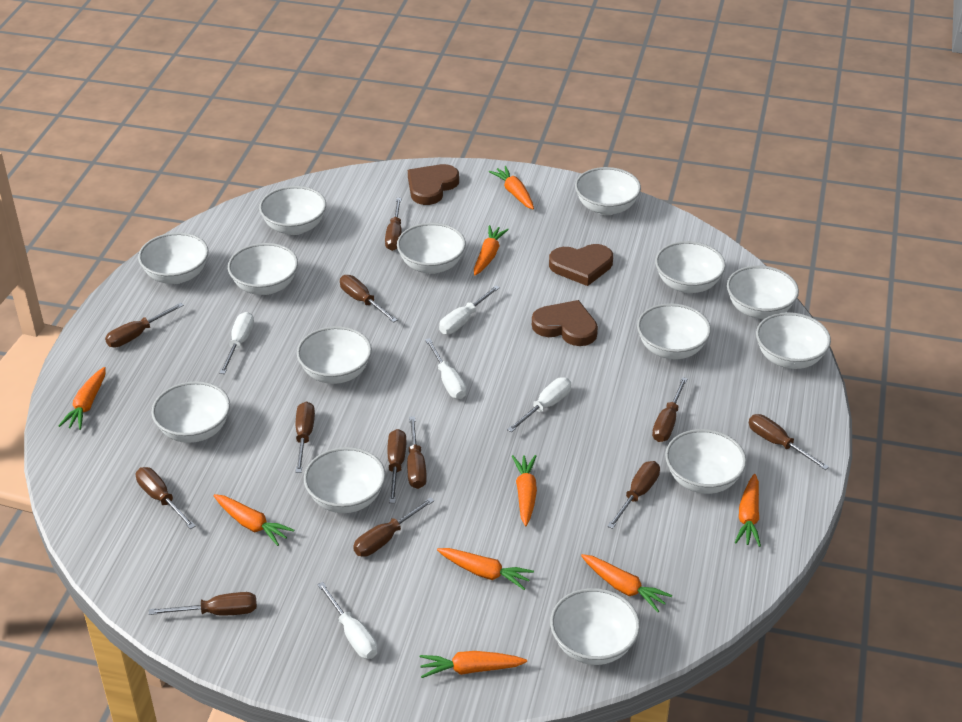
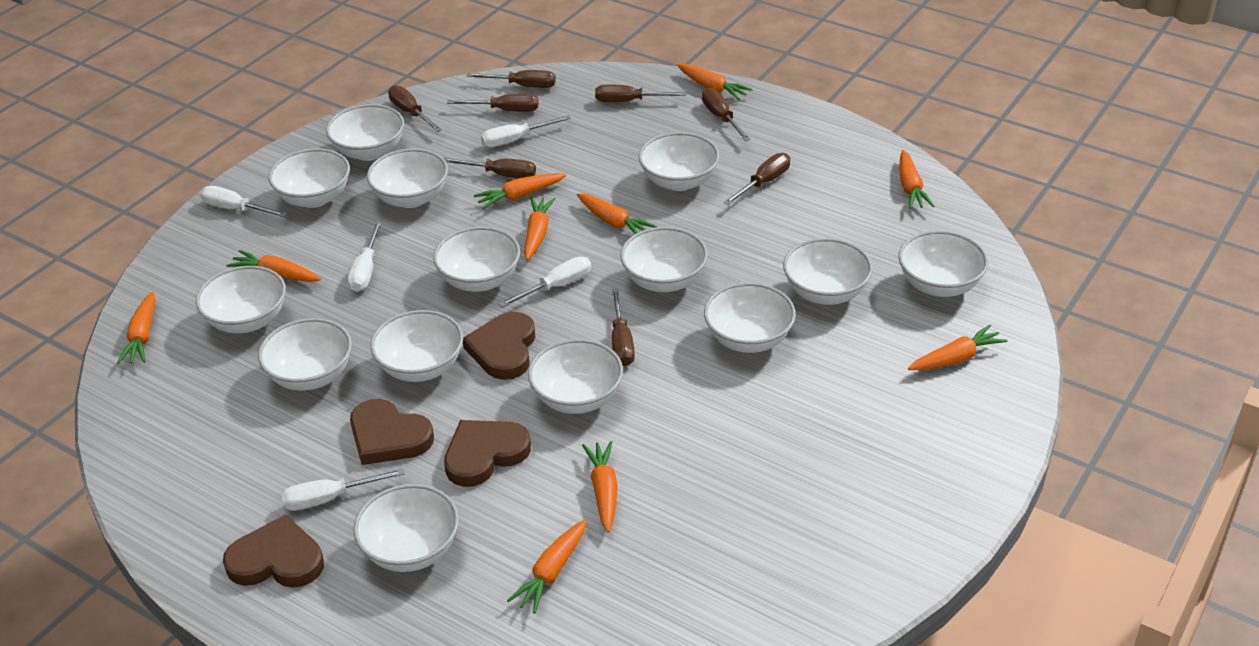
brown heart: [408,164,459,205] [532,300,598,346] [549,244,613,286] = 3 -> [223,514,324,588] [350,399,434,465] [444,420,531,487] [463,312,535,380] = 4
brown screwdriver: [105,303,184,348] [136,467,196,529] [149,592,257,616] [295,401,315,473] [340,275,397,323] [353,497,435,557] [385,198,402,251] [387,429,406,503] [407,416,427,489] [607,461,660,529] [652,377,688,442] [749,414,829,470] = 12 -> [388,85,442,132] [443,158,536,179] [447,94,539,112] [467,70,556,88] [595,84,687,102] [612,288,635,366] [702,88,751,141] [723,153,790,205] = 8
orange carrot: [58,367,106,430] [213,494,294,546] [420,651,527,678] [437,548,534,590] [474,225,509,275] [489,166,534,209] [512,455,537,526] [581,554,672,612] [735,474,761,547] = 9 -> [117,292,156,364] [226,250,321,282] [474,173,566,209] [507,519,587,613] [524,197,555,260] [577,193,657,234] [582,441,618,532] [677,64,753,100] [899,150,934,209] [908,325,1008,370] = 10

